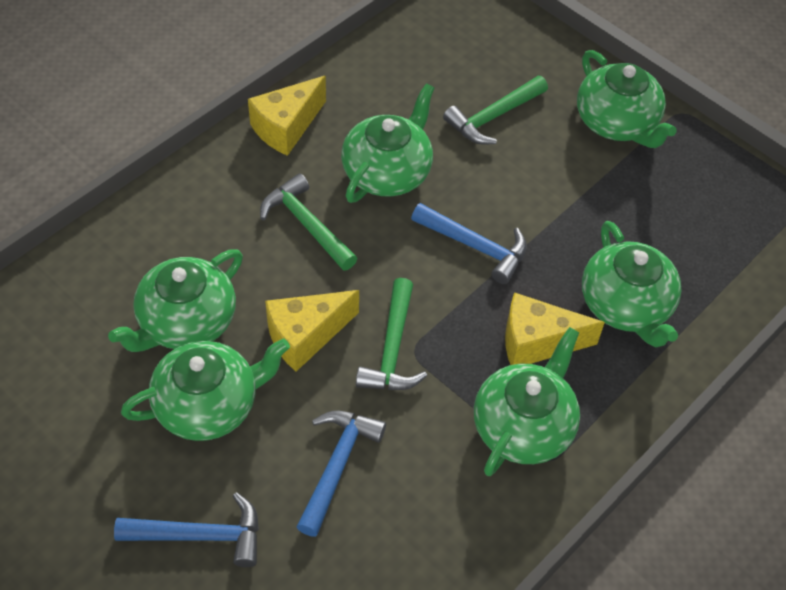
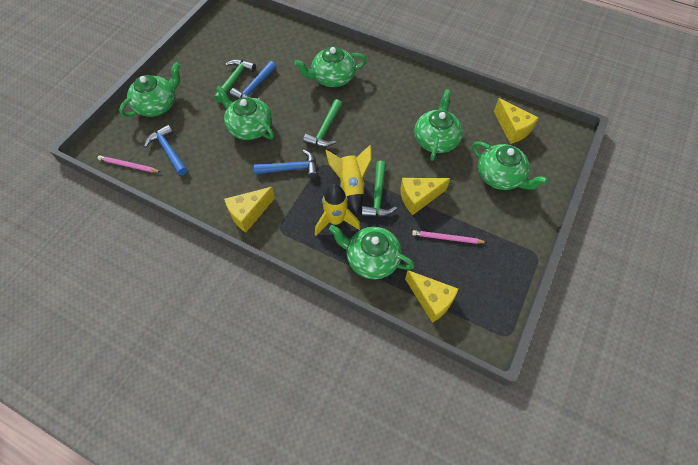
pink pencil: none = 0 -> [98,156,160,172] [412,230,487,244] = 2
yellow cheese: [248,76,326,156] [265,290,359,372] [505,292,605,365] = 3 -> [224,187,275,233] [400,178,450,215] [405,270,459,323] [494,98,538,144] = 4
yellow rocket: none = 0 -> [315,184,361,236] [325,145,372,214] = 2

